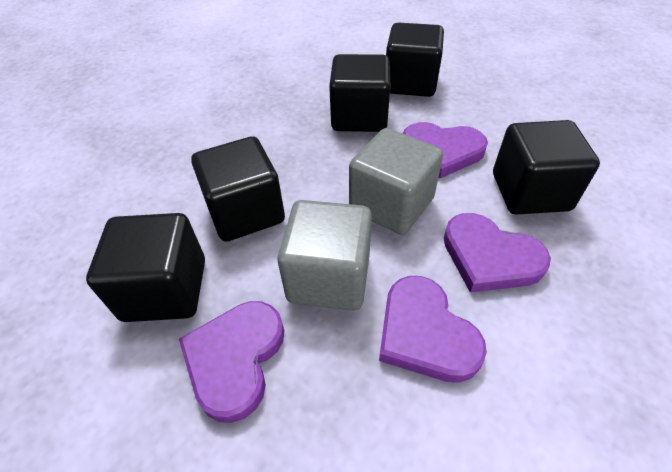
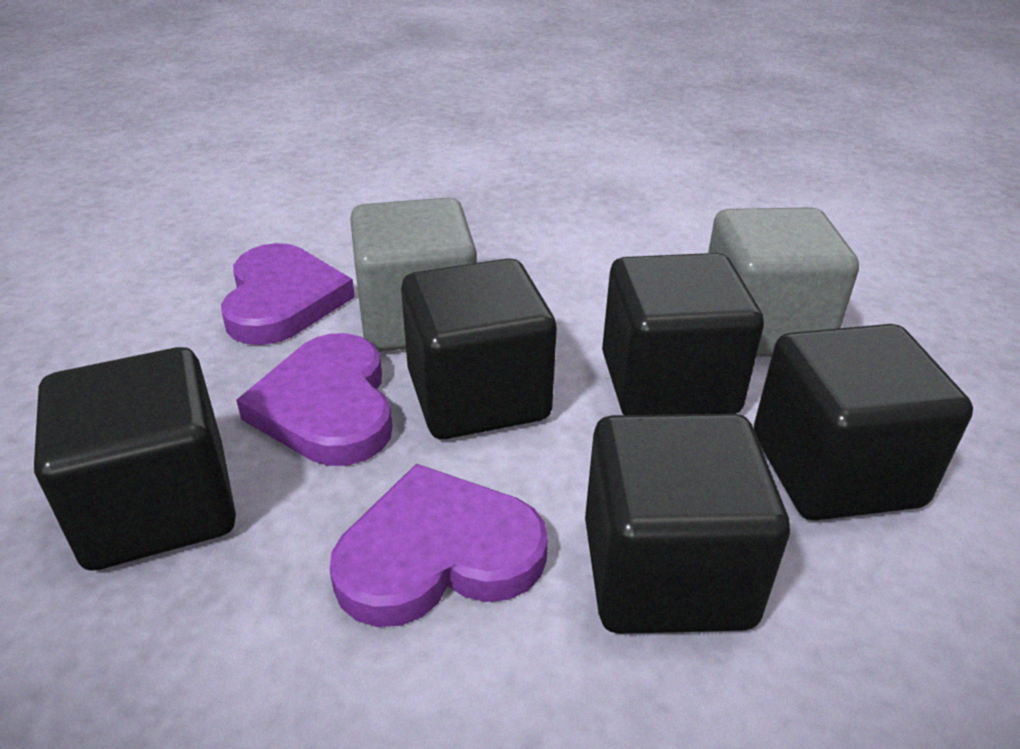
purple heart: [179,301,284,423] [379,276,487,383] [403,122,488,178] [444,213,551,292] = 4 -> [221,243,355,345] [236,333,392,466] [330,464,548,627] = 3

